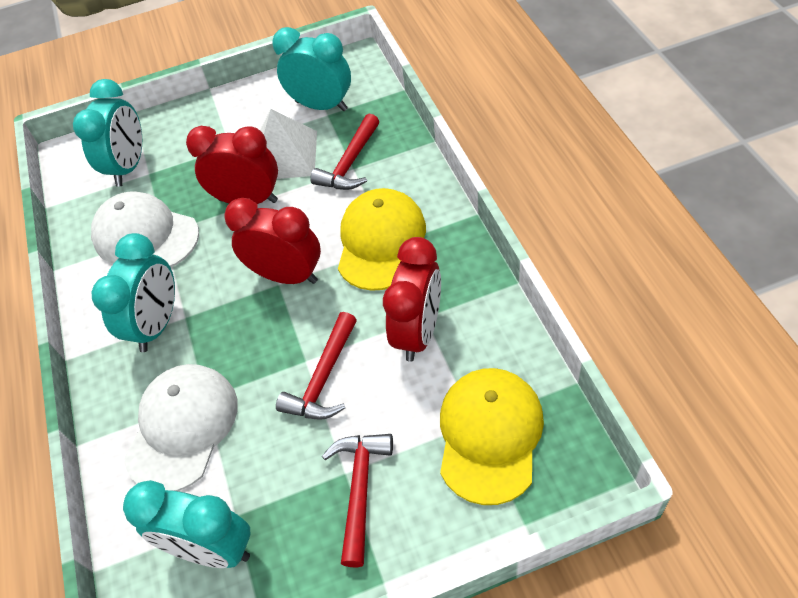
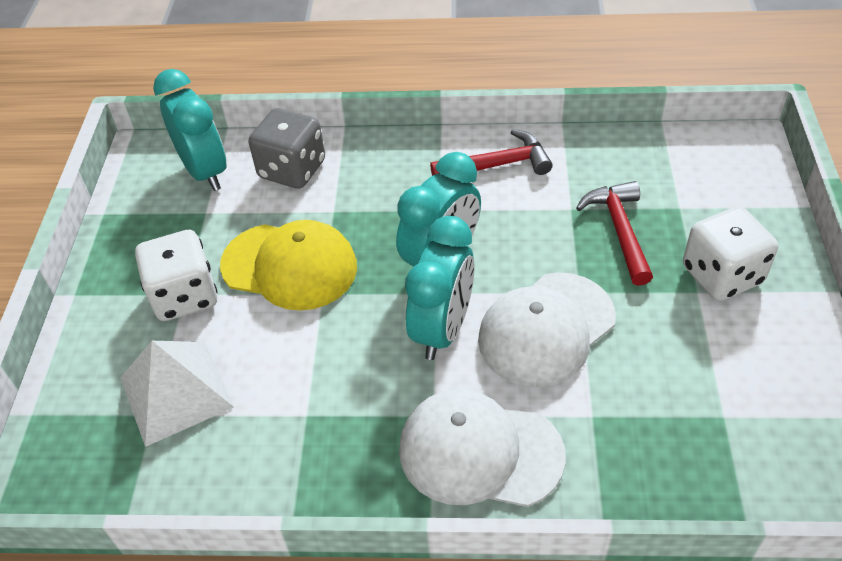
grey dice: none = 0 -> [248,108,325,189] = 1
red clock: [186,126,278,204] [224,198,321,284] [383,237,441,362] = 3 -> none = 0
red hammer: [276,312,357,420] [310,114,379,190] [322,434,393,567] = 3 -> [430,129,553,176] [576,181,653,286] = 2
turquoise clock: [73,79,142,186] [92,233,175,352] [123,480,250,568] [272,27,351,111] = 4 -> [153,69,226,191] [396,152,481,267] [405,216,475,360] = 3
white dice: none = 0 -> [135,230,217,321] [683,206,778,301] = 2
yellow cap: [338,188,426,291] [440,368,544,505] = 2 -> [220,220,357,311] = 1

